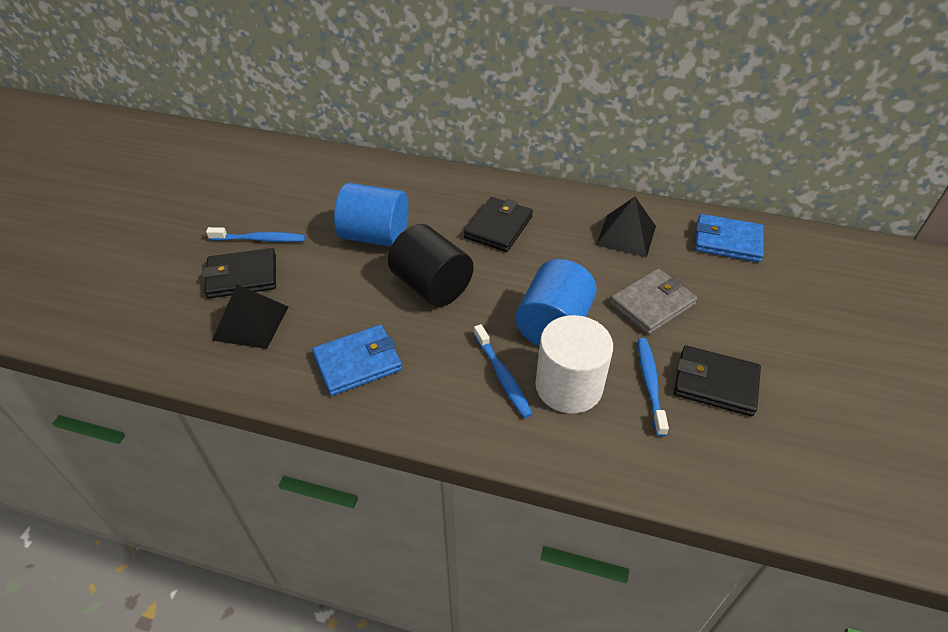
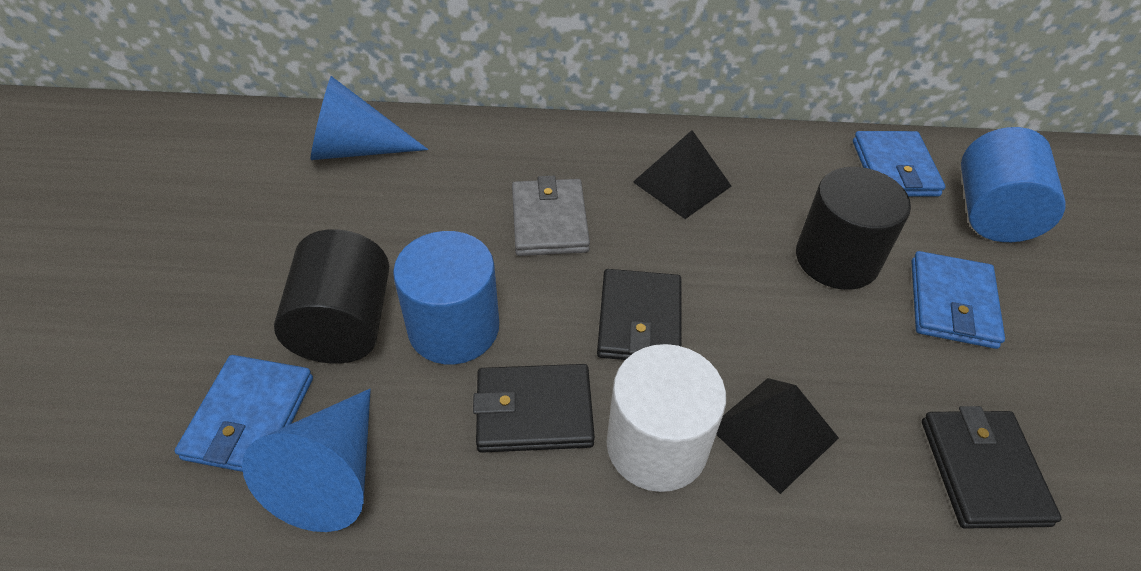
black cylinder: [388,224,474,307] = 1 -> [274,229,389,364] [796,167,911,290] = 2
blue cone: none = 0 -> [242,389,371,532] [311,76,428,160] = 2
blue toothbrush: [206,227,305,242] [474,324,532,418] [638,338,669,437] = 3 -> none = 0
blue wallet: [312,325,402,396] [695,214,763,262] = 2 -> [175,355,313,472] [853,131,946,197] [911,251,1005,349] = 3

